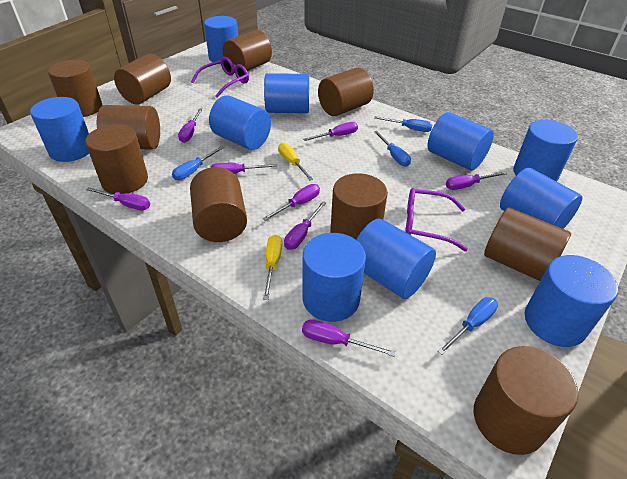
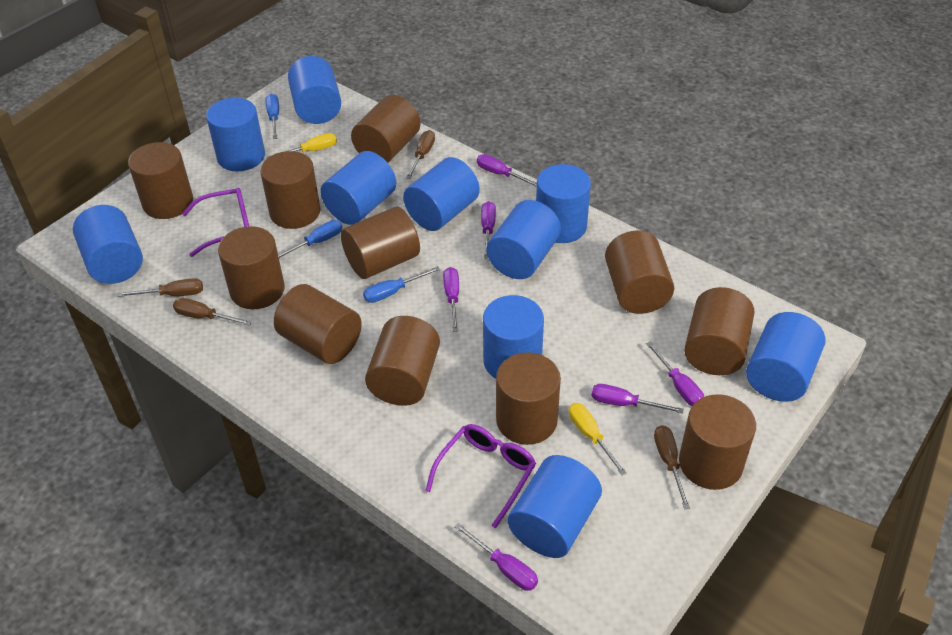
blue screwdriver: [172,146,224,180] [374,116,433,132] [374,131,411,167] [438,297,498,355] = 4 -> [265,94,279,139] [278,220,343,258] [363,266,440,303] = 3
brown cylinder: [48,60,102,117] [85,124,148,194] [97,105,160,150] [114,54,171,104] [190,167,247,242] [223,30,272,73] [318,68,374,116] [330,173,388,239] [473,346,579,455] [484,208,571,281] = 10 -> [128,142,193,219] [218,226,285,309] [260,151,320,229] [274,284,362,364] [341,207,420,279] [351,95,421,163] [365,316,440,406] [496,352,561,445] [605,230,674,314] [679,395,756,490] [684,287,754,375] = 11
brown screwdriver: none = 0 -> [118,278,203,297] [173,298,252,325] [406,130,435,179] [654,425,690,509] = 4
purple screwdriver: [86,187,150,210] [178,108,203,143] [210,163,278,174] [263,184,320,221] [284,201,326,250] [302,319,396,357] [303,122,358,141] [446,171,507,190] = 8 -> [443,267,459,332] [454,523,538,591] [477,154,537,187] [481,201,496,259] [592,384,684,413] [646,342,704,406] = 6

